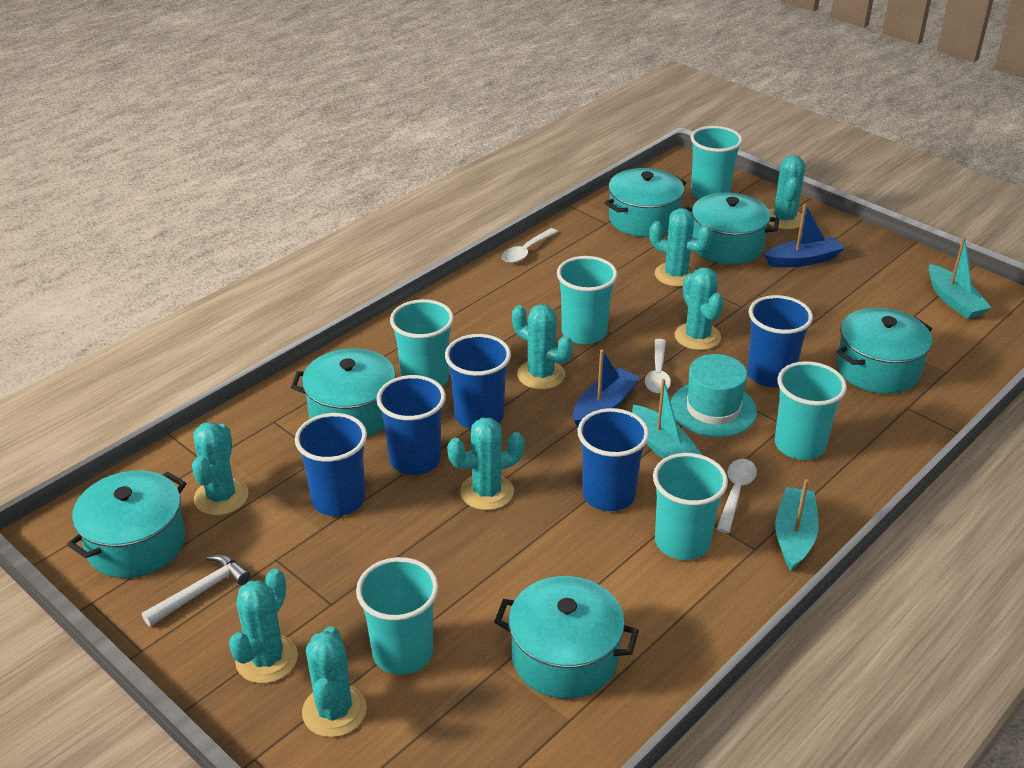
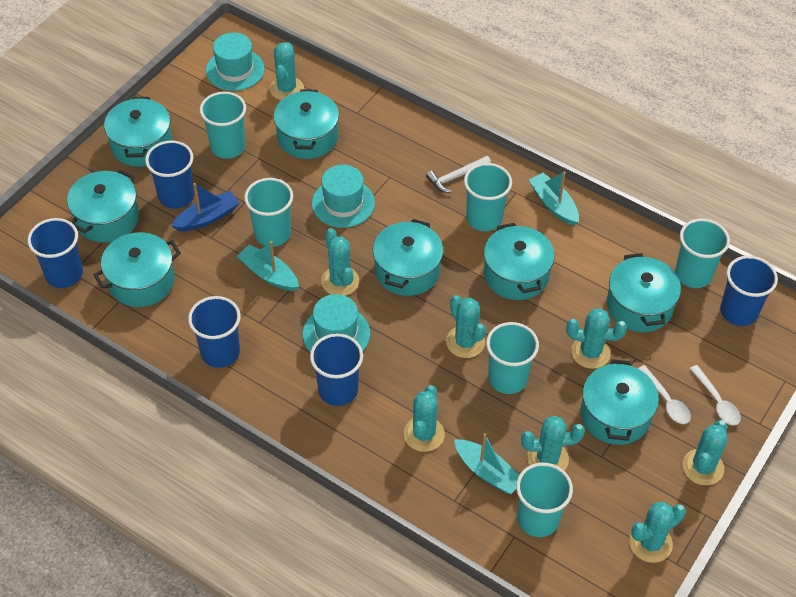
blue boat: [573,349,640,427] [764,204,844,267] = 2 -> [171,183,239,231] = 1
turquoise hat: [671,354,757,437] = 1 -> [206,32,264,91] [303,294,370,352] [312,165,375,228] = 3
turquoise pot: [67,470,186,578] [291,348,397,437] [494,576,639,699] [604,168,686,237] [684,193,779,265] [836,308,932,394] = 6 -> [67,170,139,243] [94,232,181,307] [104,97,172,167] [274,89,339,159] [373,219,443,296] [484,223,555,300] [580,359,659,445] [607,253,681,332] = 8
white spoon: [502,228,558,263] [645,339,671,393] [717,459,757,533] = 3 -> [638,365,691,424] [690,365,741,425] = 2

